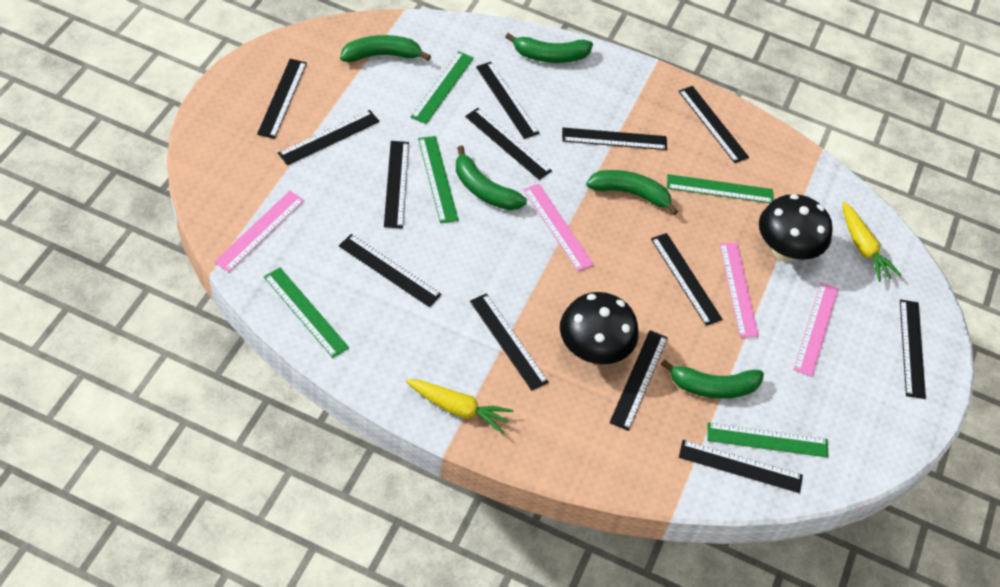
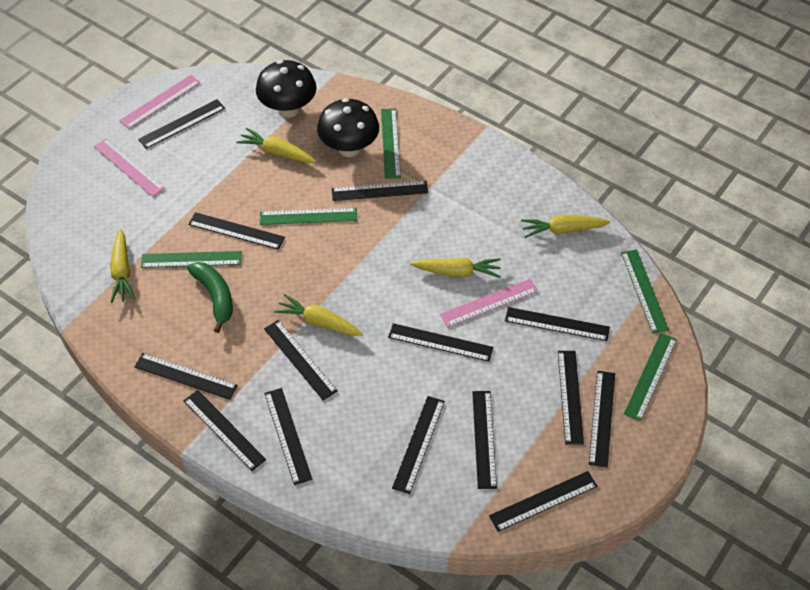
black ruler: [257,59,307,139] [278,110,380,165] [339,234,442,307] [384,141,409,229] [465,108,552,180] [470,293,548,391] [476,62,540,139] [562,128,667,150] [609,330,668,431] [651,233,723,326] [678,86,749,163] [679,440,803,493] [900,299,926,399] = 13 -> [134,353,238,400] [138,99,225,149] [183,390,266,471] [188,212,285,250] [264,320,338,400] [264,388,312,485] [332,181,428,201] [388,323,493,362] [392,396,445,494] [472,391,497,489] [489,471,598,532] [505,307,610,341] [558,351,584,444] [589,371,615,468] = 14
green banana: [340,35,431,62] [456,146,527,210] [505,33,593,63] [586,170,678,215] [661,359,764,399] = 5 -> [187,262,233,333] = 1
pink ruler: [214,191,304,272] [523,184,594,271] [720,243,759,337] [793,282,839,377] = 4 -> [94,138,165,197] [119,75,200,129] [440,279,538,327] = 3
yellow carrot: [406,379,513,434] [842,202,901,282] = 2 -> [110,229,135,303] [236,127,316,163] [274,294,363,336] [410,258,501,278] [521,215,610,238] = 5

